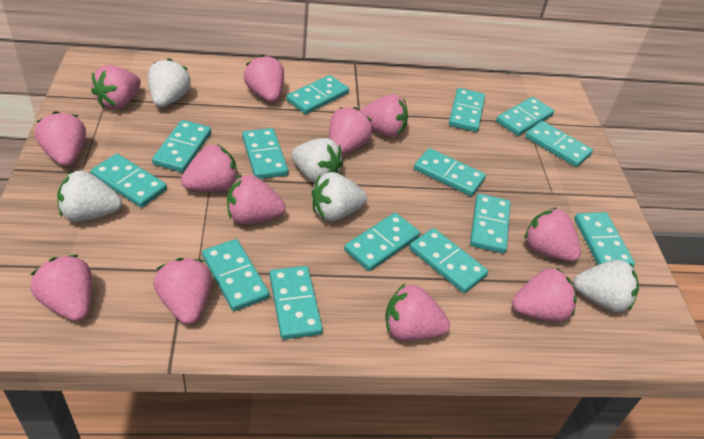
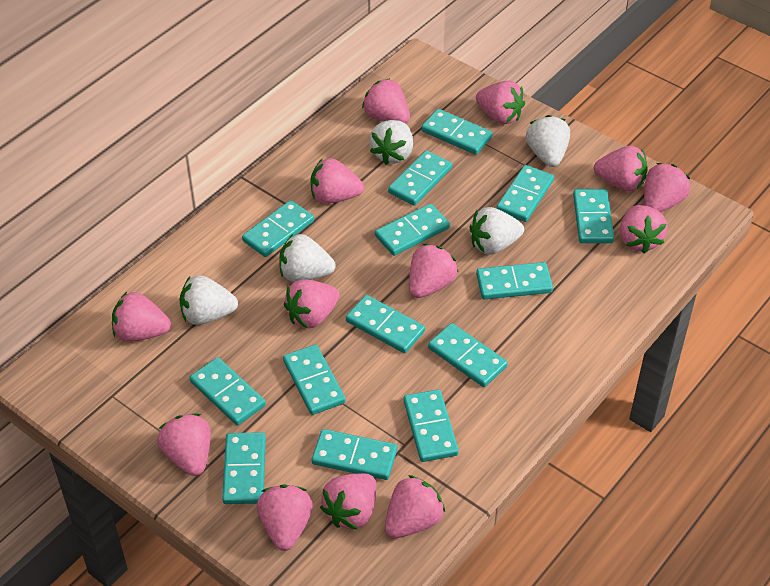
pink strawberry: [30,255,92,321] [35,111,86,166] [91,65,141,109] [153,258,212,324] [181,144,238,191] [227,175,285,224] [244,55,284,102] [329,107,372,154] [360,94,408,137] [385,284,450,341] [512,268,577,322] [524,208,581,262] = 12 -> [112,292,171,342] [157,414,211,476] [257,484,313,551] [284,279,339,328] [310,158,364,204] [320,473,376,530] [362,78,410,124] [385,475,445,538] [409,244,458,298] [476,81,525,124] [594,146,648,191] [620,205,668,254] [644,163,690,212] = 13

